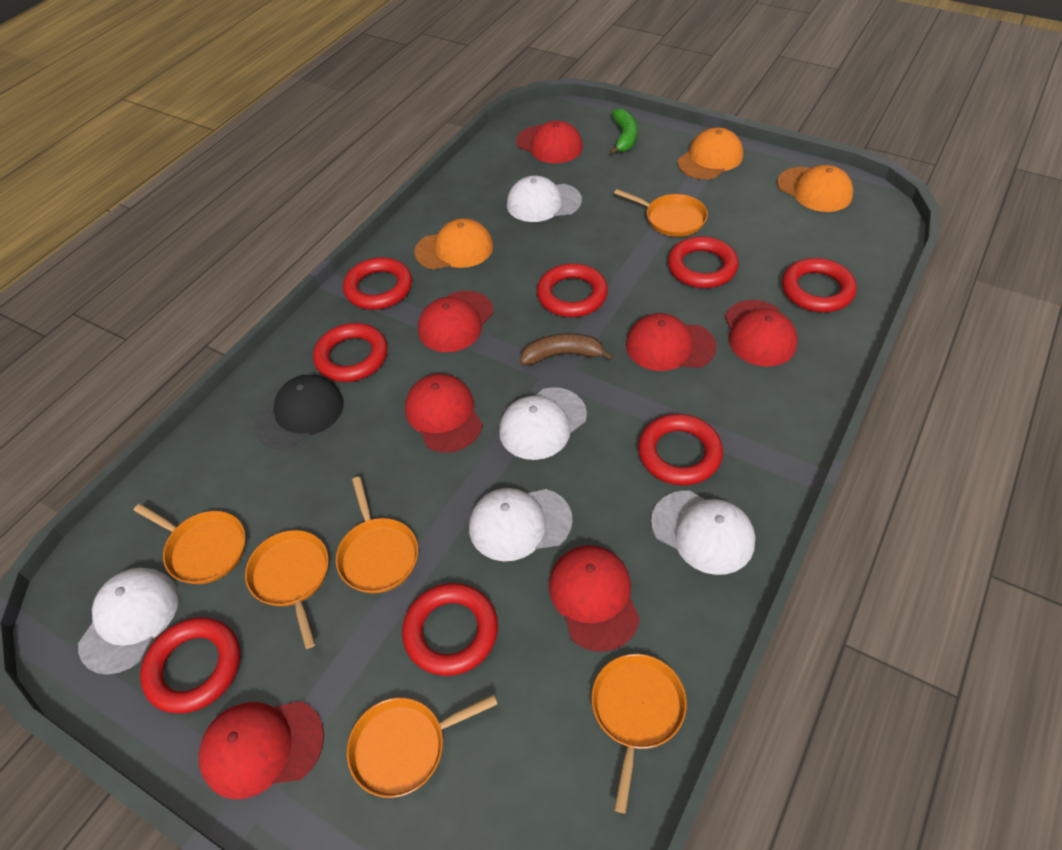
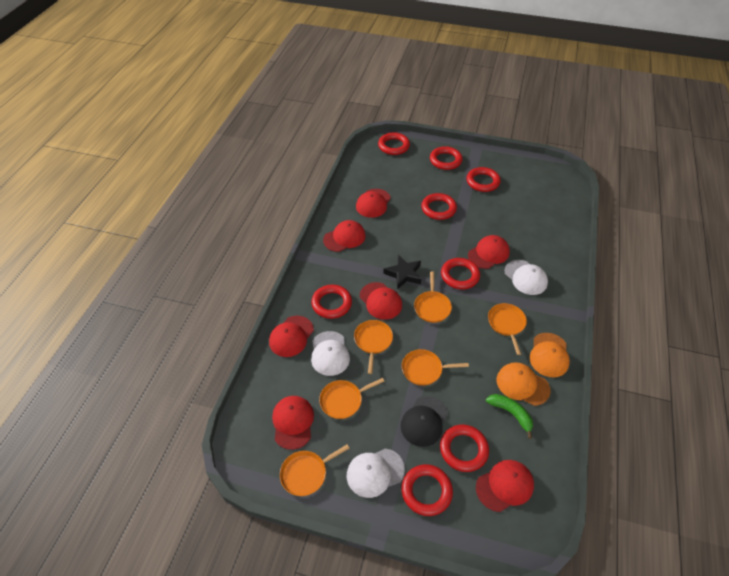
black star: none = 0 -> [383,255,421,289] = 1
brown banana: [520,333,614,365] = 1 -> none = 0
orange cap: [414,218,493,269] [678,127,743,179] [777,165,853,212] = 3 -> [497,362,551,406] [530,333,570,377] = 2
white cap: [78,568,179,675] [469,488,573,561] [499,387,587,460] [507,176,582,222] [651,491,756,575] = 5 -> [311,331,350,376] [347,449,405,498] [504,260,548,295] = 3

